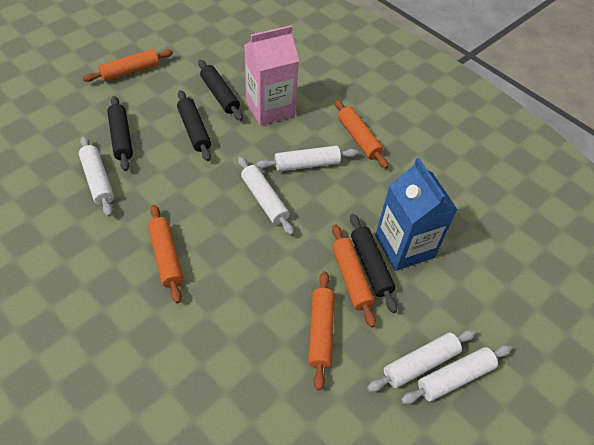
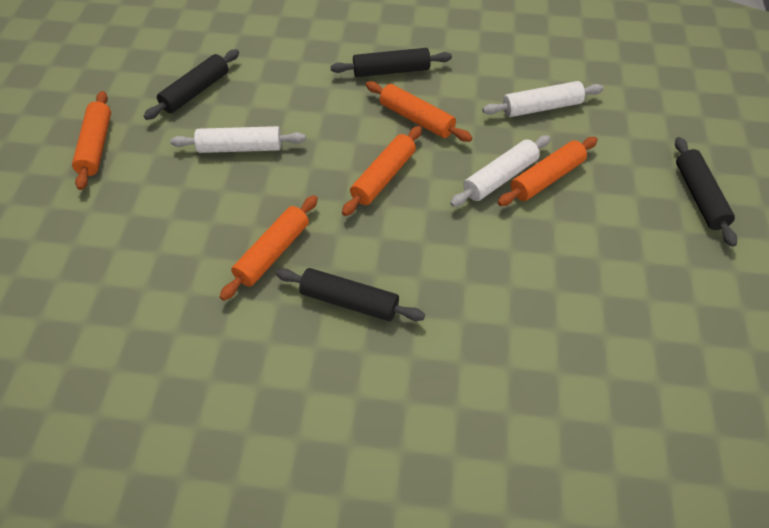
blue carton: [375,158,458,271] = 1 -> none = 0
pink carton: [244,25,299,126] = 1 -> none = 0
white rolling pin: [79,136,114,217] [238,156,294,235] [256,146,358,172] [367,330,476,392] [401,345,512,404] = 5 -> [170,126,306,153] [450,135,551,207] [482,81,604,117] = 3

